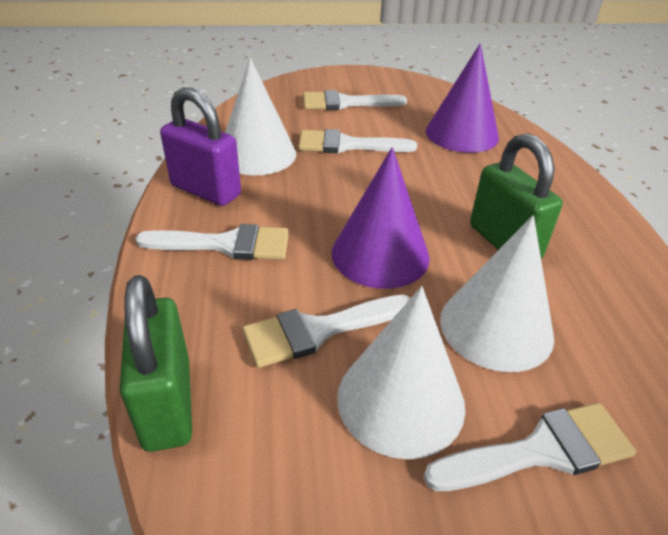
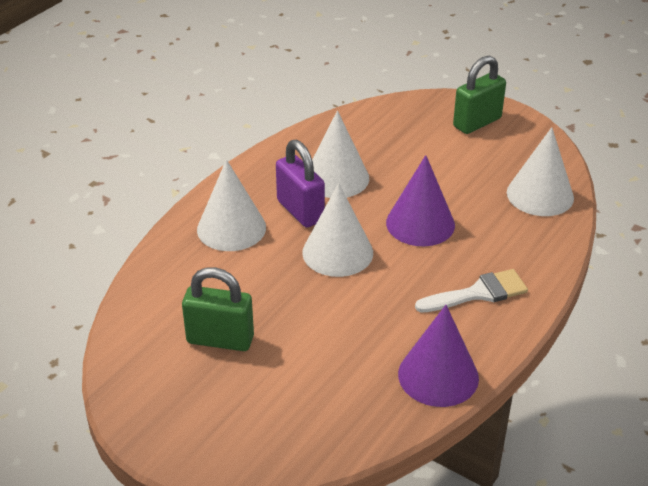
white brush: [136,224,289,260] [242,295,411,368] [298,129,417,153] [303,90,407,110] [424,403,636,491] = 5 -> [415,269,528,313] = 1
white cone: [225,58,296,175] [337,286,465,459] [440,216,554,372] = 3 -> [197,160,266,251] [302,183,373,277] [312,111,369,198] [507,127,574,216] = 4

